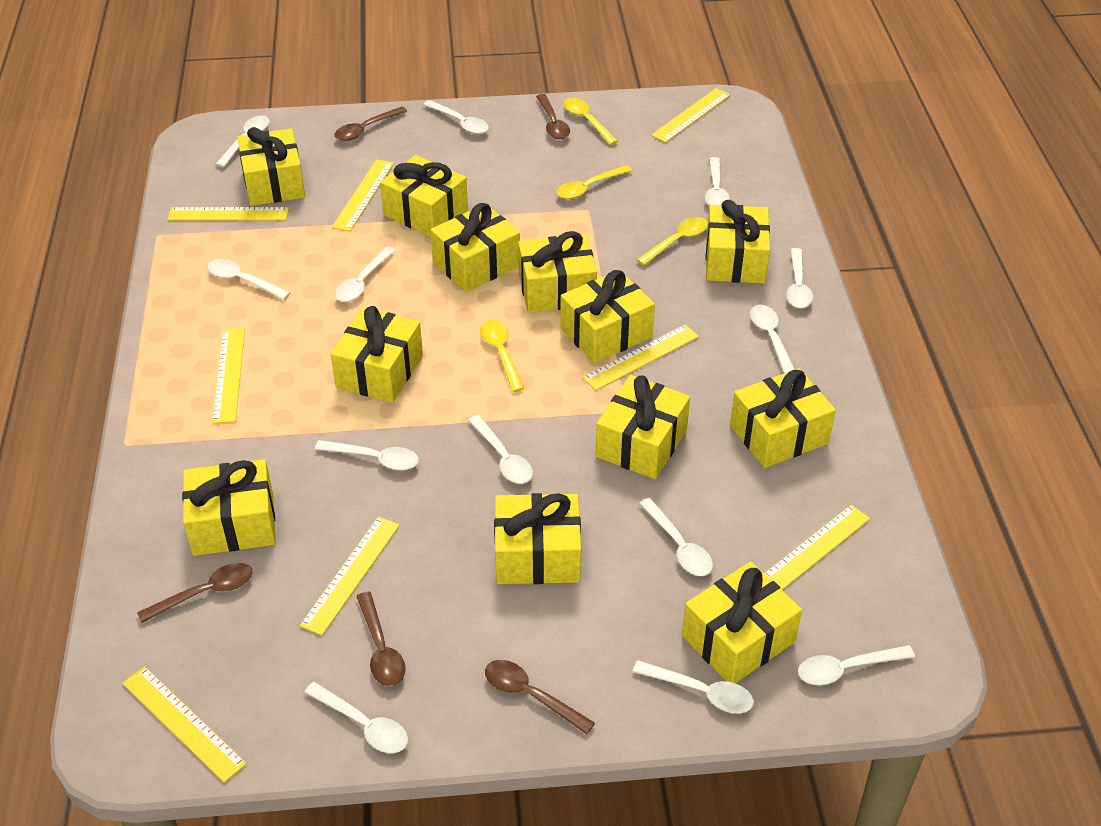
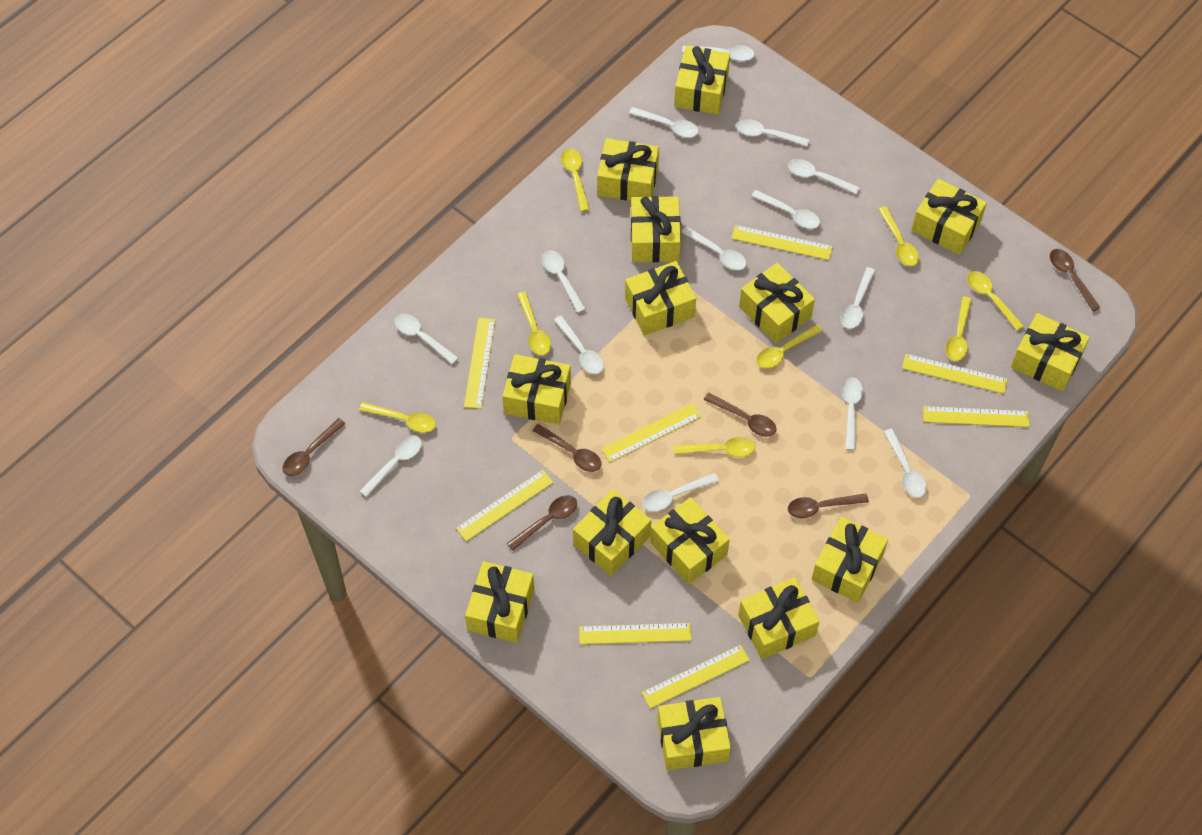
brown spoon: [137,563,253,623] [335,106,407,141] [357,592,406,686] [485,660,595,734] [536,94,570,139] = 5 -> [282,418,346,476] [507,495,577,550] [532,424,601,472] [704,393,776,437] [788,493,869,518] [1050,249,1101,312] = 6
white spoon: [207,259,290,300] [216,115,270,167] [304,682,408,753] [315,440,419,470] [335,247,395,302] [423,100,489,134] [468,415,533,484] [632,660,754,713] [639,498,713,576] [705,157,730,206] [750,305,795,373] [786,248,813,308] [798,645,915,685] = 13 -> [359,435,422,497] [394,313,458,364] [541,250,586,313] [554,316,604,374] [629,107,699,138] [642,473,719,512] [681,226,746,270] [682,45,755,61] [736,119,809,146] [752,190,820,229] [788,159,860,194] [841,267,876,329] [841,377,863,450] [884,429,927,498] = 14
yellow gift: [182,459,276,556] [237,127,305,206] [331,306,423,403] [380,155,468,237] [430,203,520,292] [494,493,581,584] [518,231,597,313] [560,270,655,363] [595,375,690,479] [682,562,802,683] [706,200,770,284] [730,368,836,468] = 12 -> [465,561,534,643] [502,354,571,425] [573,489,651,576] [597,138,659,201] [625,261,696,335] [631,196,681,262] [650,497,730,584] [657,697,731,770] [674,46,730,115] [738,577,820,659] [739,263,815,343] [812,517,888,603] [911,179,987,255] [1011,313,1090,392] = 14
yellow spoon: [480,320,524,392] [557,165,632,199] [564,97,618,145] [637,217,708,266] = 4 -> [359,402,436,433] [517,292,551,355] [561,148,590,212] [674,437,755,457] [756,324,822,369] [878,206,919,266] [945,296,972,361] [967,271,1024,331] = 8

